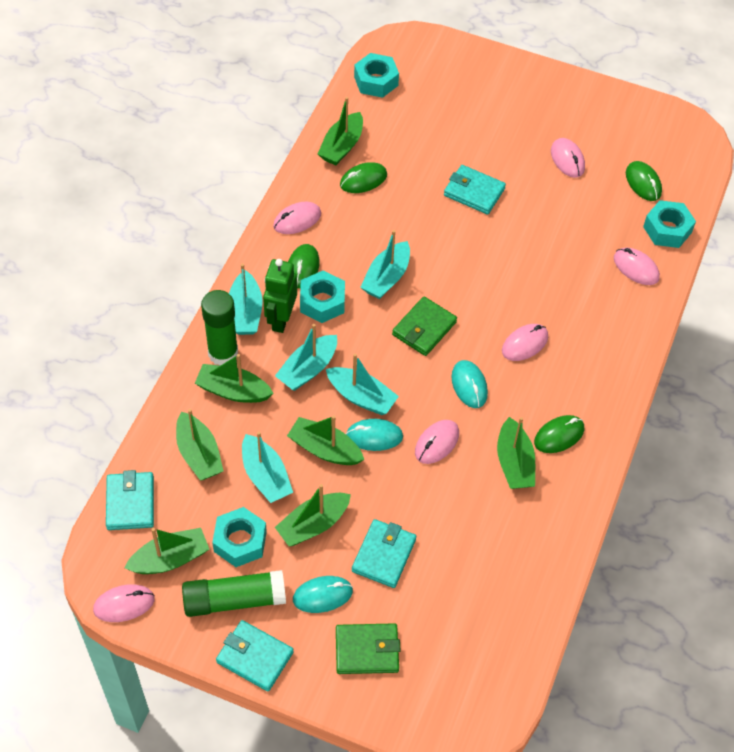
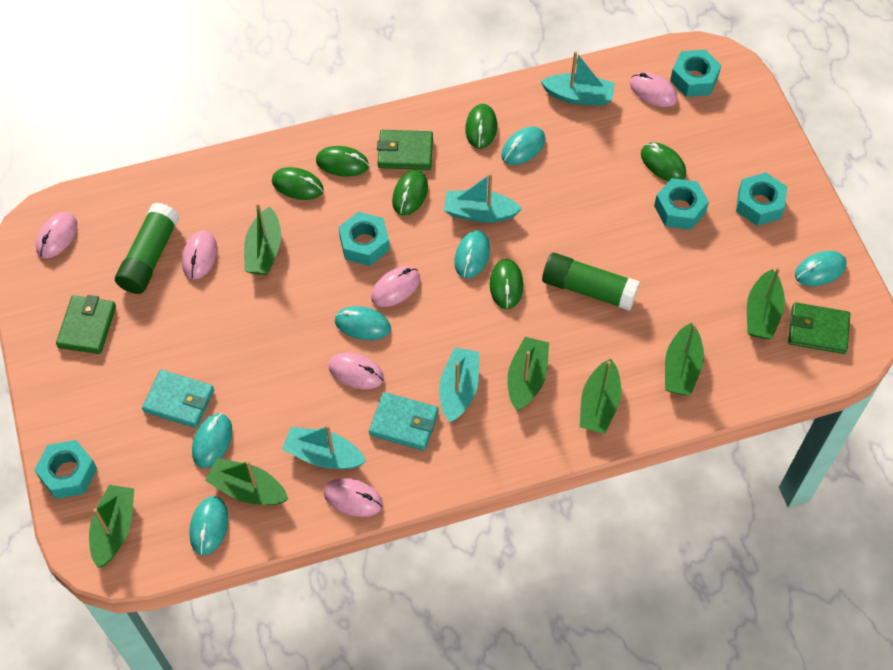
green mouse: [288,244,320,288] [340,162,387,193] [534,415,584,453] [626,161,662,201] = 4 -> [272,167,324,200] [316,146,369,177] [392,170,428,215] [465,104,497,149] [490,259,523,309] [641,142,686,181] = 6
green robot: [263,259,297,333] = 1 -> none = 0
green wallet: [336,623,401,674] [392,296,457,356] = 2 -> [56,295,116,354] [377,130,433,170] [788,302,850,354] = 3
turquoise boat: [229,264,263,335] [242,432,293,503] [275,324,337,391] [326,354,399,415] [360,230,410,299] = 5 -> [282,425,367,469] [439,347,479,422] [444,173,522,223] [540,51,615,106] = 4
turquoise mouse: [293,576,353,613] [346,419,403,451] [451,360,488,408] = 3 -> [190,496,228,555] [192,413,232,468] [335,306,391,340] [454,230,490,279] [501,126,545,165] [795,251,847,286] = 6
turquoise nut: [212,507,267,567] [300,270,345,323] [354,53,399,98] [643,200,696,248] = 4 -> [34,440,97,499] [339,212,390,266] [654,178,709,230] [670,50,721,97] [736,172,787,226] = 5
turquoise wallet: [106,470,154,530] [216,620,294,692] [352,519,416,588] [444,165,506,215] = 4 -> [142,370,214,428] [369,392,439,451] = 2

